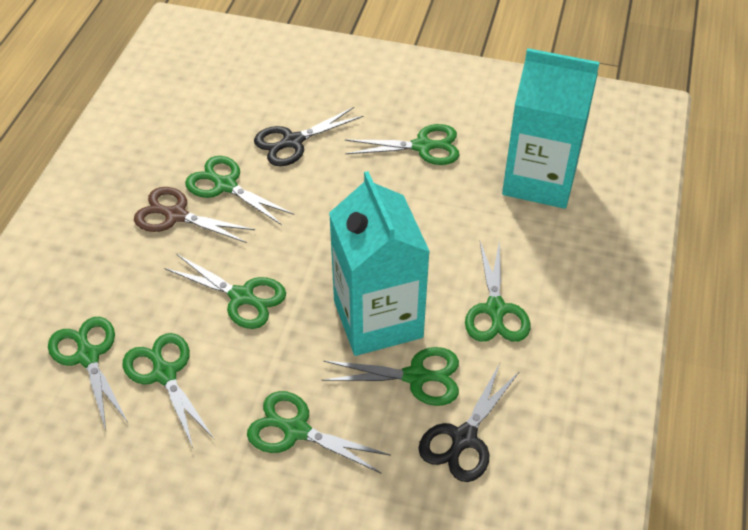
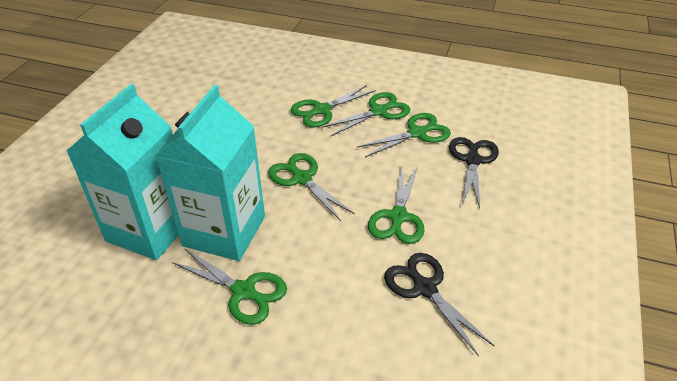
brown scissors: [134,187,255,243] = 1 -> none = 0
green scissors: [48,317,127,430] [123,333,214,448] [165,254,286,329] [185,156,294,225] [247,391,391,474] [322,347,459,406] [345,124,459,165] [465,240,530,342] = 8 -> [172,248,287,325] [268,153,355,221] [291,85,376,128] [322,92,411,137] [357,113,451,157] [368,165,424,244] = 6

